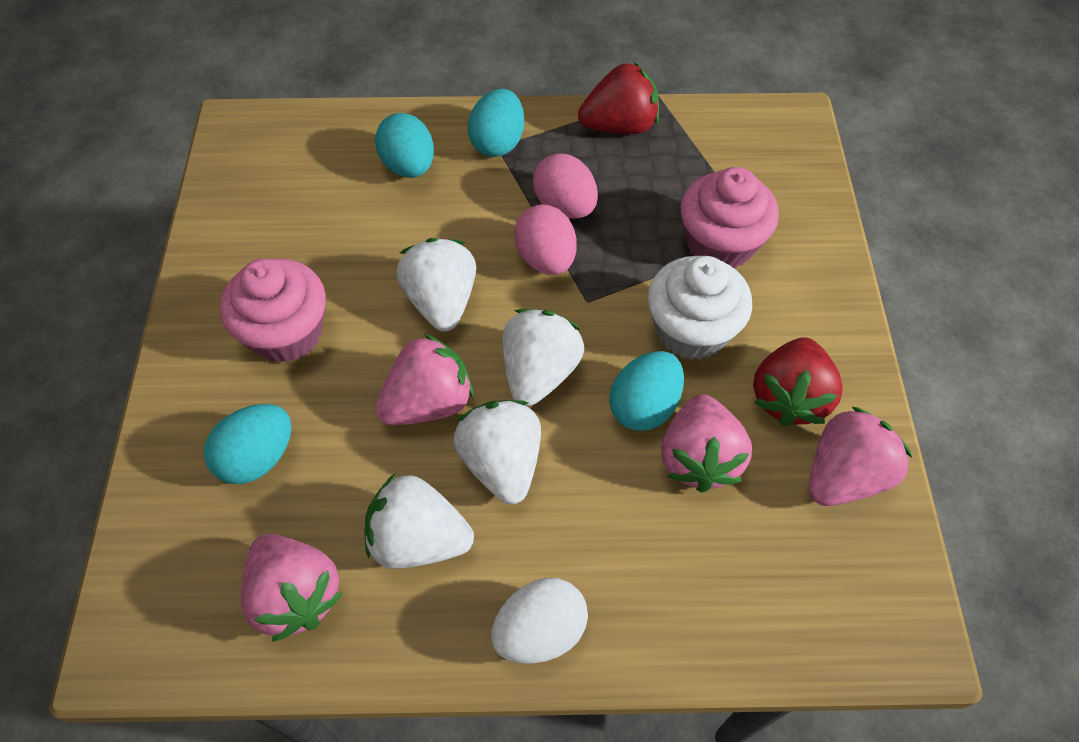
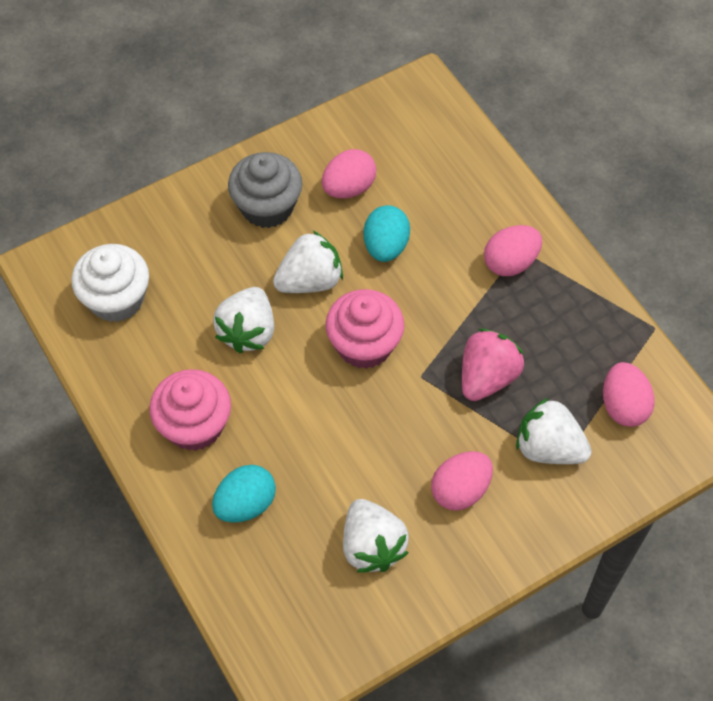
grey cupcake: none = 0 -> [228,152,302,228] = 1
pink egg: [514,204,577,275] [533,153,598,219] = 2 -> [322,149,376,198] [431,451,493,511] [484,225,542,276] [603,362,655,427] = 4
pink strawberry: [241,534,343,642] [375,334,474,425] [661,394,752,492] [809,406,913,506] = 4 -> [462,328,524,401] = 1
red strawberry: [578,62,659,134] [753,337,843,427] = 2 -> none = 0
turquoise egg: [204,404,292,484] [375,113,434,178] [468,89,524,157] [609,351,684,431] = 4 -> [212,465,276,523] [364,205,410,262] = 2
white egg: [491,578,588,664] = 1 -> none = 0

